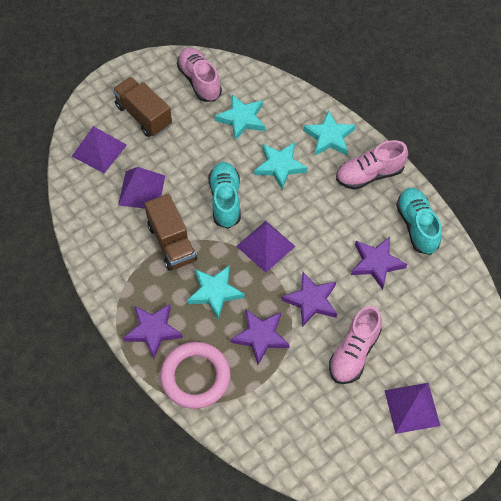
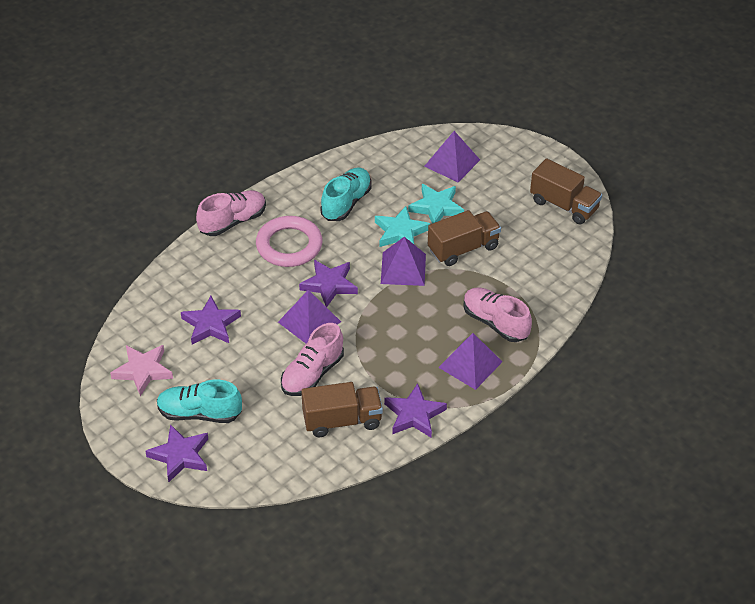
brown truck: [113,77,172,137] [144,194,197,271] = 2 -> [301,382,383,437] [428,210,501,266] [530,158,602,224] = 3
pink star: none = 0 -> [110,345,173,396] = 1
turquoise star: [187,265,245,320] [215,94,265,141] [254,142,308,190] [303,110,356,156] = 4 -> [375,206,430,247] [408,184,464,224] = 2

